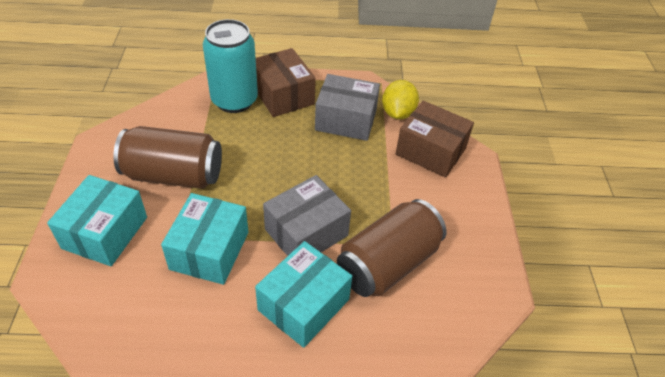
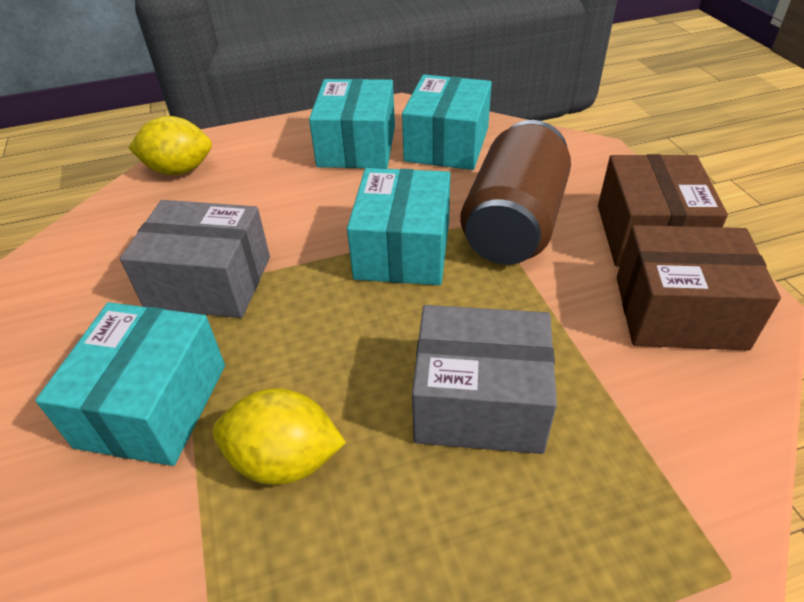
brown can: [113,126,222,189] [337,199,447,297] = 2 -> [460,120,571,265] = 1
turquoise box: [47,175,147,266] [161,193,248,285] [255,241,352,348] = 3 -> [35,302,225,466] [309,79,395,169] [347,168,450,285] [402,75,492,170] = 4
turquoise can: [203,19,258,113] = 1 -> none = 0
yellow lemon: [382,80,419,120] = 1 -> [128,116,212,175] [213,388,346,485] = 2

